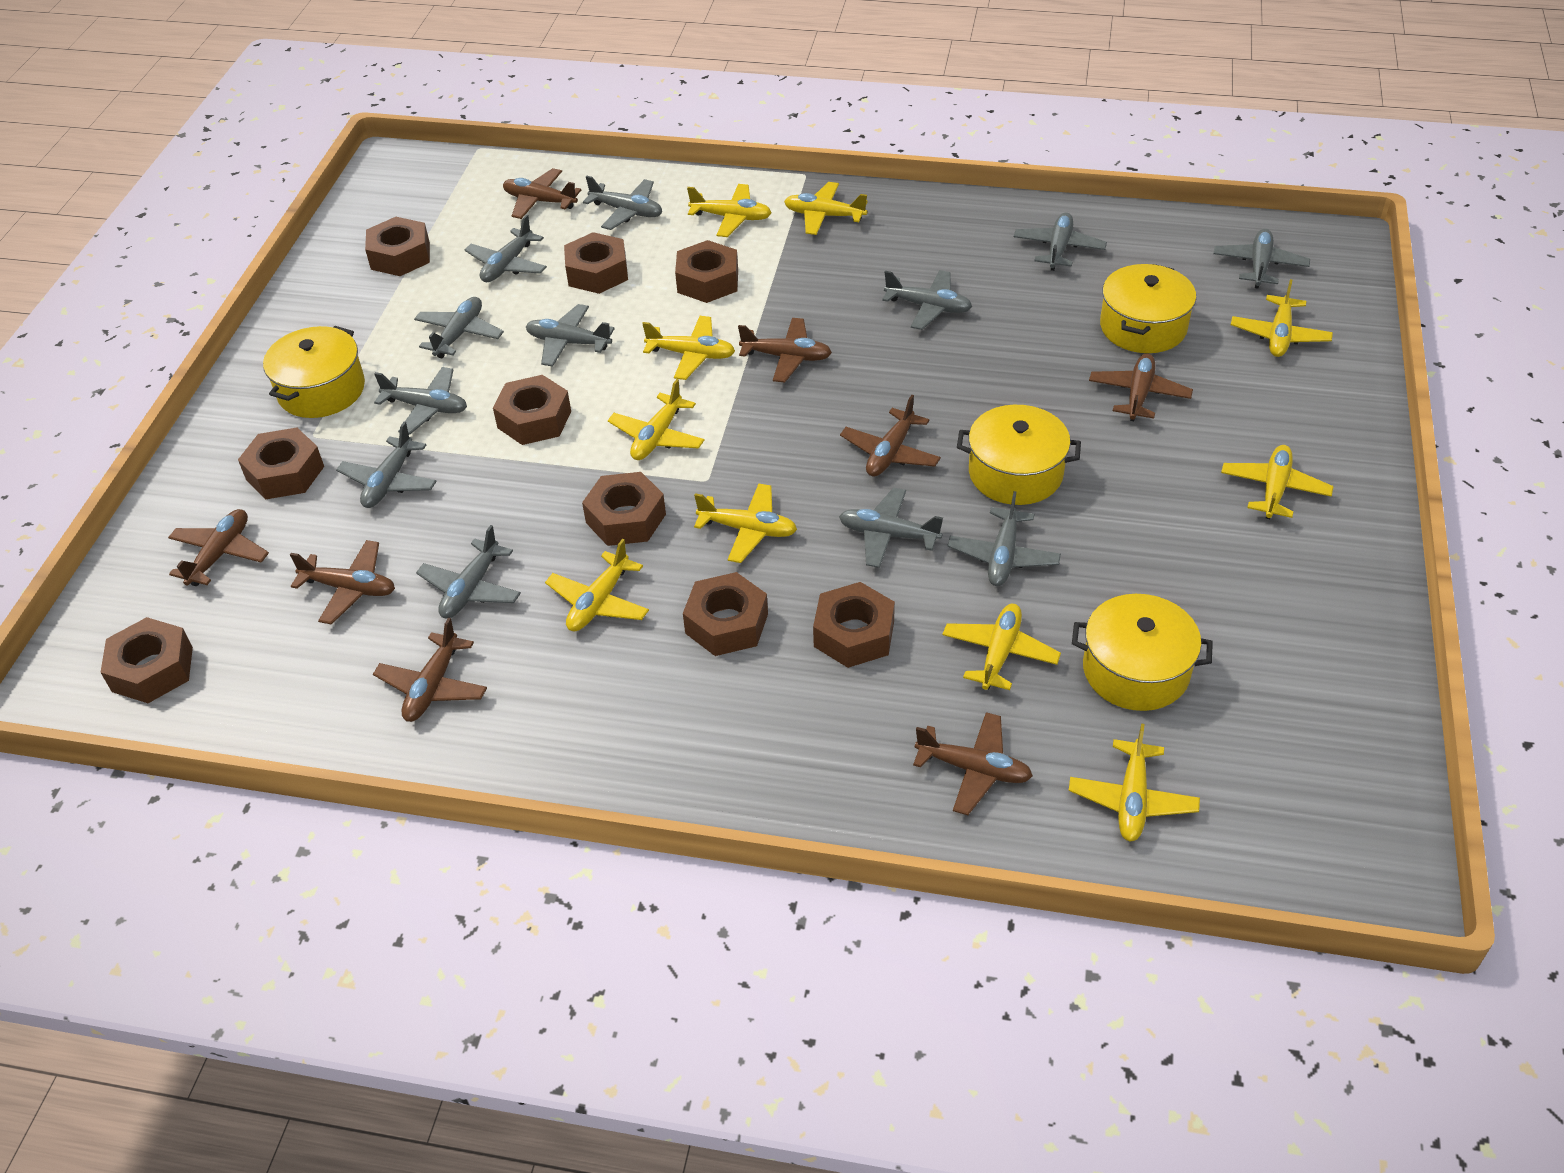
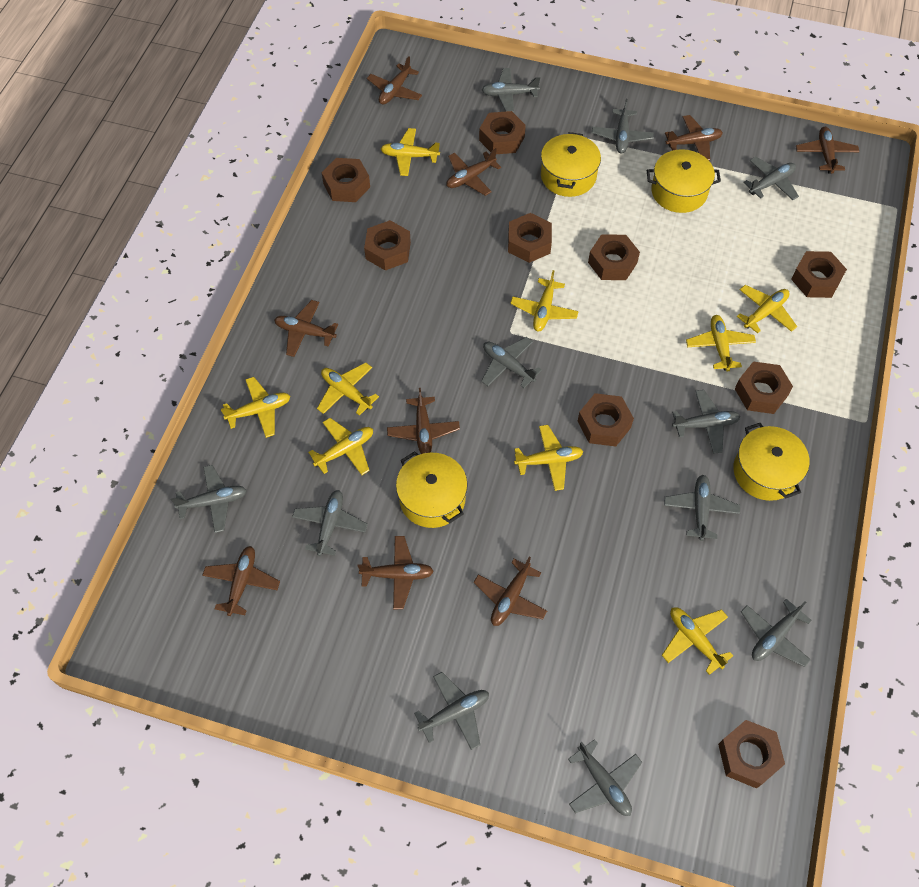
brown plane: [168,509,269,586] [290,540,395,624] [373,618,487,722] [503,168,581,219] [738,318,832,383] [840,395,941,477] [913,712,1033,815] [1089,353,1193,421] = 8 -> [202,546,280,616] [274,300,338,357] [358,536,434,609] [367,56,422,104] [387,388,460,454] [447,148,501,196] [473,556,547,626] [665,115,723,161] [796,127,860,174] = 9
grey plane: [336,421,437,508] [374,367,467,435] [414,297,504,358] [416,525,521,619] [465,214,547,282] [526,304,615,367] [583,176,662,230] [839,488,943,568] [882,270,972,330] [947,491,1061,586] [1014,213,1107,271] [1213,229,1310,288] = 12 -> [171,465,247,533] [292,490,368,556] [414,672,489,750] [481,337,542,388] [482,68,540,112] [568,739,642,816] [592,99,654,153] [664,475,740,541] [672,390,741,454] [741,599,812,667] [743,157,799,200] = 11
yellow plane: [545,539,649,632] [608,379,704,460] [642,316,735,380] [687,184,772,237] [694,483,797,563] [784,182,868,235] [942,604,1061,690] [1069,723,1200,841] [1221,445,1334,519] [1231,279,1333,357] = 10 -> [221,377,290,438] [308,418,373,475] [317,363,379,416] [381,128,440,176] [510,270,579,332] [514,425,584,491] [662,607,733,675] [686,315,756,372] [737,285,797,334] = 9

